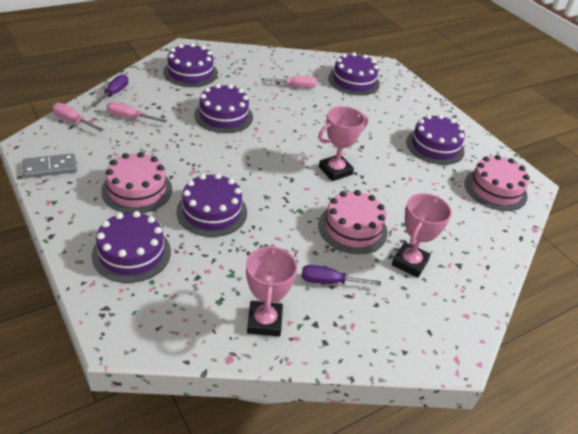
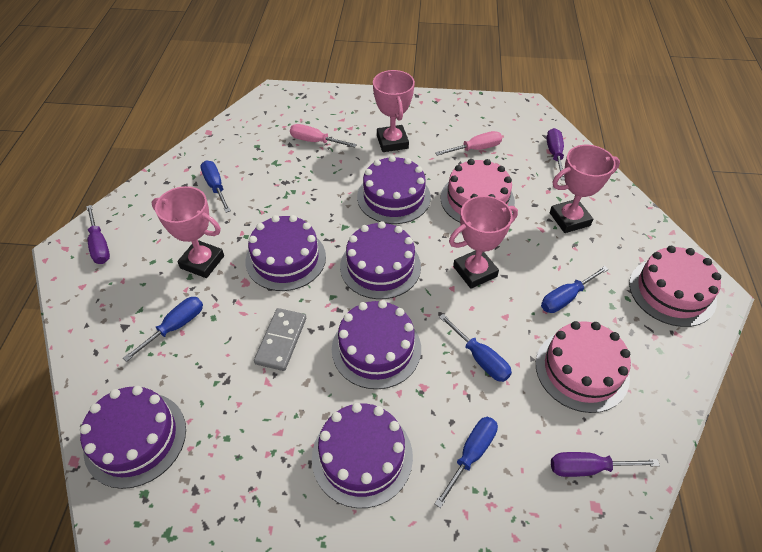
blue screwdriver: none = 0 -> [123,297,203,362] [200,160,231,213] [435,417,498,508] [439,314,512,382] [541,266,609,313] = 5
pink screwdriver: [52,103,104,132] [107,102,167,123] [261,76,317,88] = 3 -> [290,124,357,148] [435,131,502,156] = 2
pink trophy: [246,244,297,337] [318,106,369,181] [392,193,452,278] = 3 -> [152,186,224,278] [373,70,415,152] [449,196,518,289] [550,145,620,233] = 4
purple screwdriver: [91,74,128,107] [301,265,381,286] = 2 -> [86,205,110,264] [546,128,565,180] [551,452,660,477] = 3

